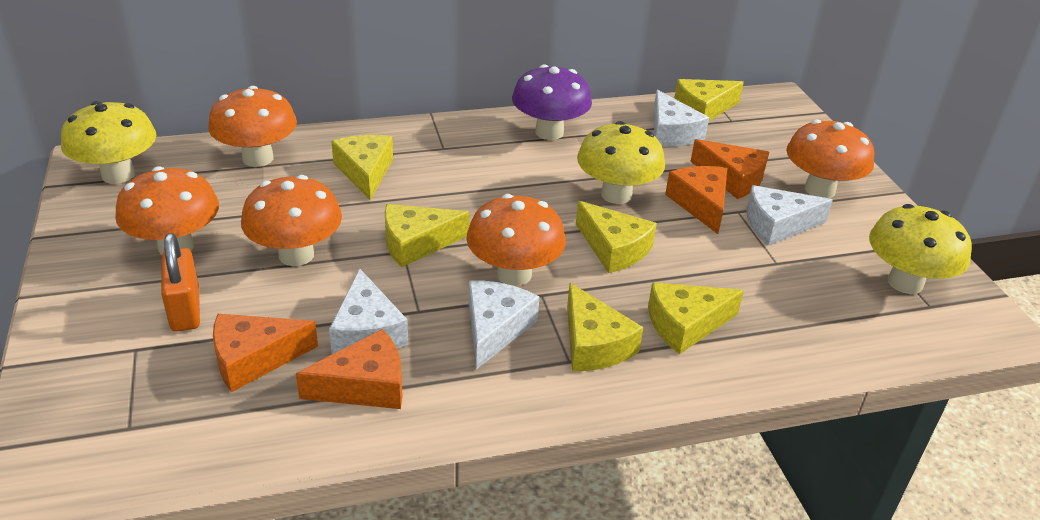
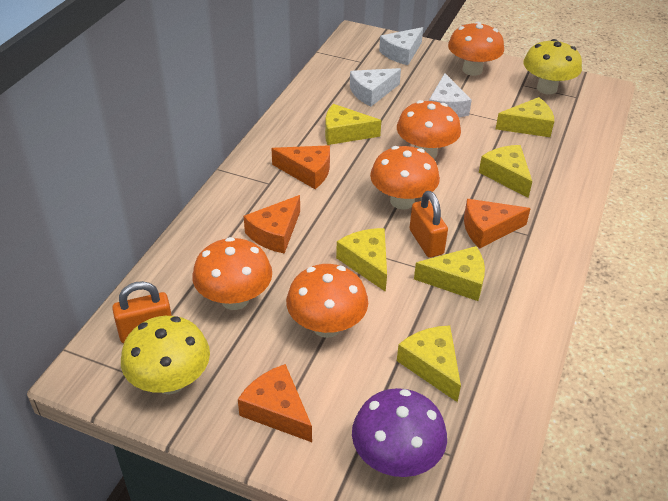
orange padlock: [161,233,200,332] = 1 -> [112,281,172,343] [409,191,448,258] = 2
white cheese: [329,268,408,354] [469,280,539,370] [653,90,709,147] [746,185,833,246] = 4 -> [350,68,401,106] [379,27,423,65] [429,73,472,117] = 3
yellow mushroom: [61,101,156,184] [577,121,665,204] [869,204,972,294] = 3 -> [121,316,210,394] [523,39,582,94] = 2

